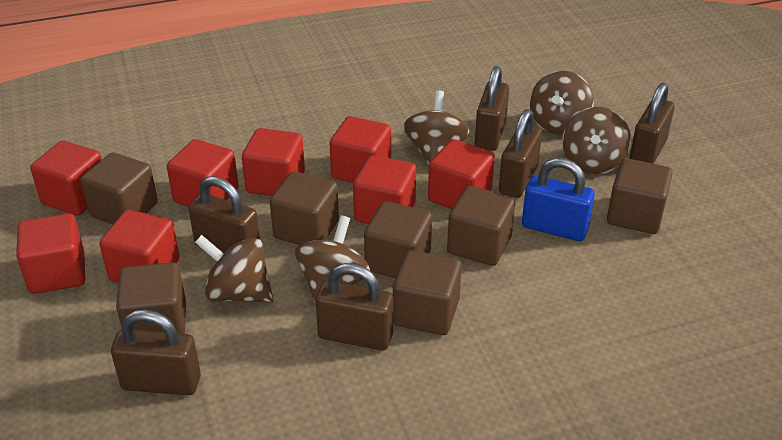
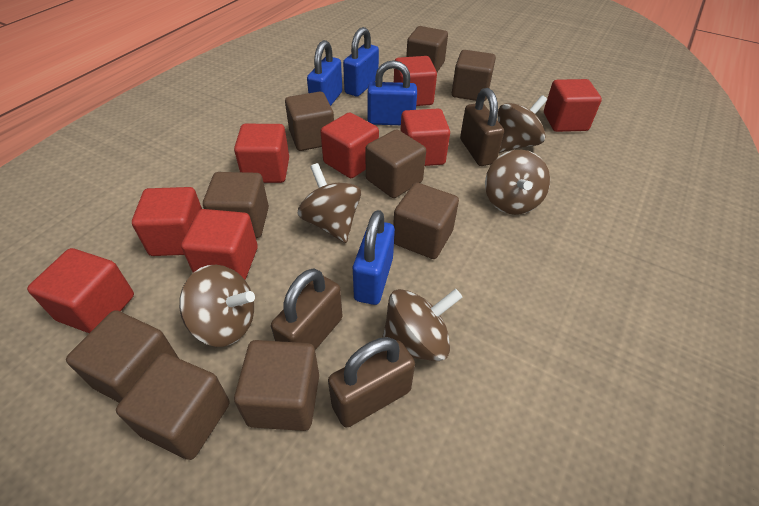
blue padlock: [522,158,595,241] = 1 -> [307,40,342,106] [343,27,379,97] [353,210,395,305] [367,60,417,125] = 4
brown cube: [81,153,158,224] [116,262,186,334] [270,172,339,245] [364,201,432,278] [393,250,462,335] [447,186,515,266] [607,158,673,234] = 7 -> [66,310,179,403] [116,353,230,460] [203,172,269,238] [234,340,319,431] [285,92,334,151] [365,129,426,198] [393,183,459,259] [406,26,448,72] [452,50,496,101] = 9
brown padlock: [111,310,201,395] [188,176,260,253] [315,263,393,350] [475,66,509,151] [499,109,542,198] [629,83,674,164] = 6 -> [271,268,343,350] [328,337,415,428] [460,88,504,166] = 3

